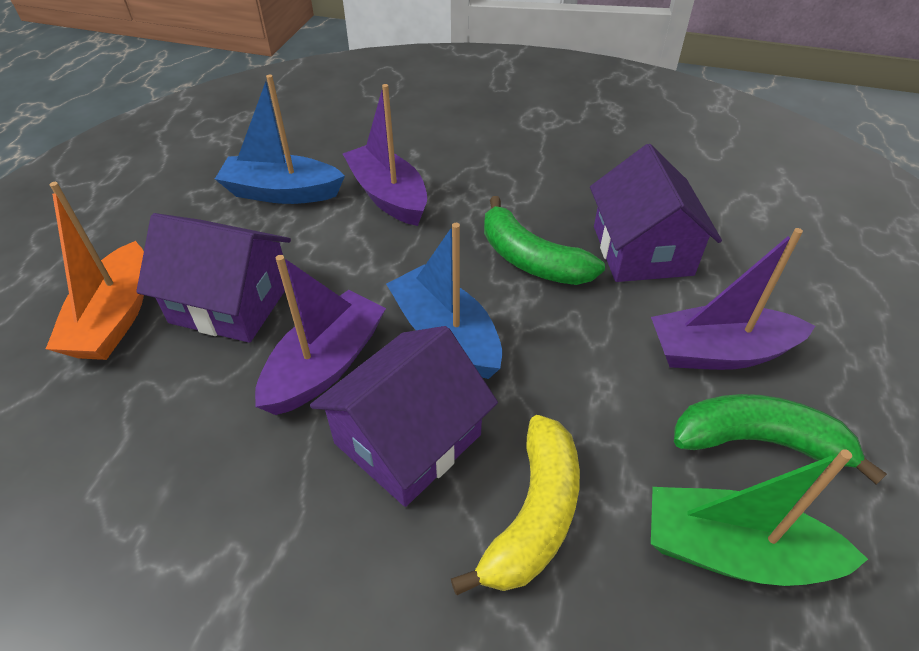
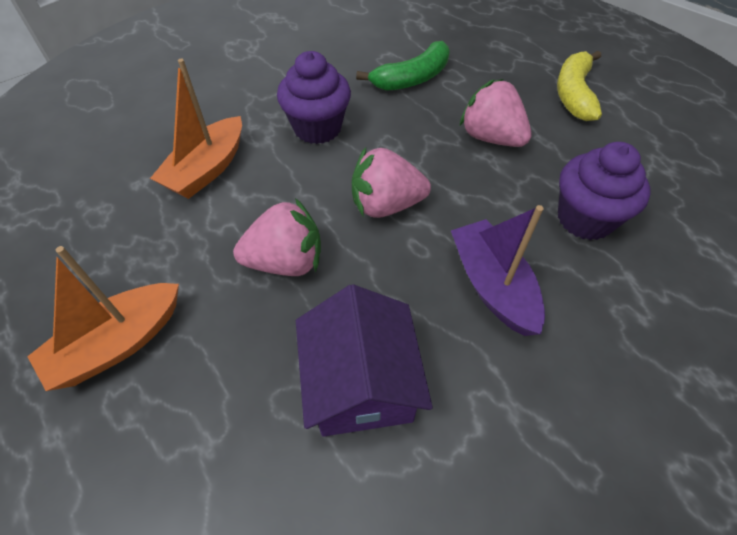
blue boat: [215,75,345,204] [386,223,502,379] = 2 -> none = 0
green banana: [484,196,605,285] [674,394,887,485] = 2 -> [356,41,450,91] = 1
green boat: [651,449,868,586] = 1 -> none = 0
orange boat: [46,182,144,360] = 1 -> [27,246,179,391] [150,59,242,199] = 2
pink strawberry: none = 0 -> [233,198,321,276] [352,147,431,218] [460,79,532,147] = 3
purple boat: [255,255,386,415] [343,84,427,226] [651,228,815,370] = 3 -> [451,205,545,336] = 1
purple cupcake: none = 0 -> [277,51,351,144] [558,142,651,240] = 2
purple house: [136,213,291,343] [310,326,498,507] [590,144,722,282] = 3 -> [296,284,433,437] = 1

